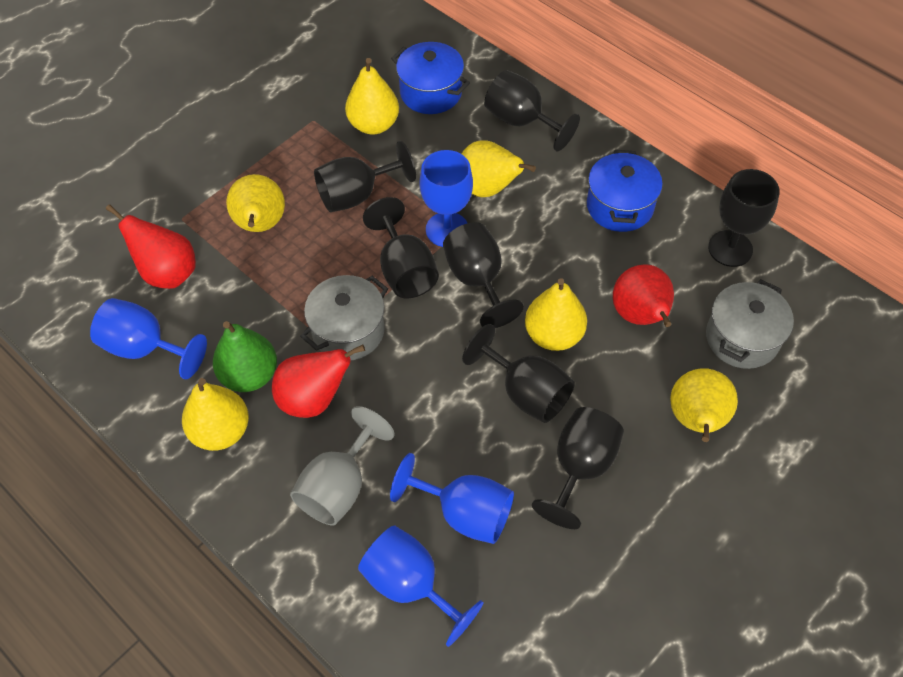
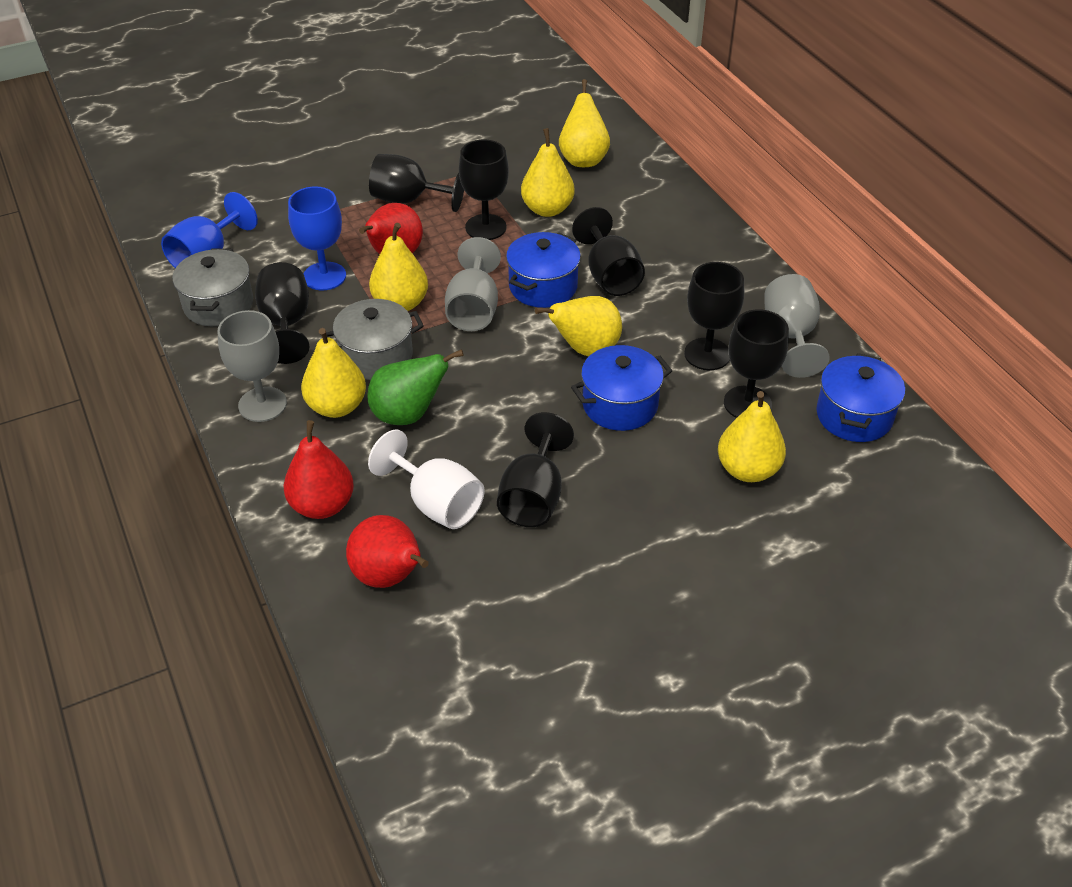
blue goblet: [90,298,207,379] [358,526,484,647] [390,453,514,544] [419,150,473,247] = 4 -> [161,192,258,268] [288,186,346,290] = 2
blue pot: [391,42,470,114] [587,150,663,232] = 2 -> [506,232,581,308] [571,345,672,431] [816,353,905,442] = 3
grey goblet: [290,406,395,525] = 1 -> [218,310,287,422] [445,237,501,331] [764,274,830,378] = 3
white goblet: none = 0 -> [368,430,485,529] = 1

